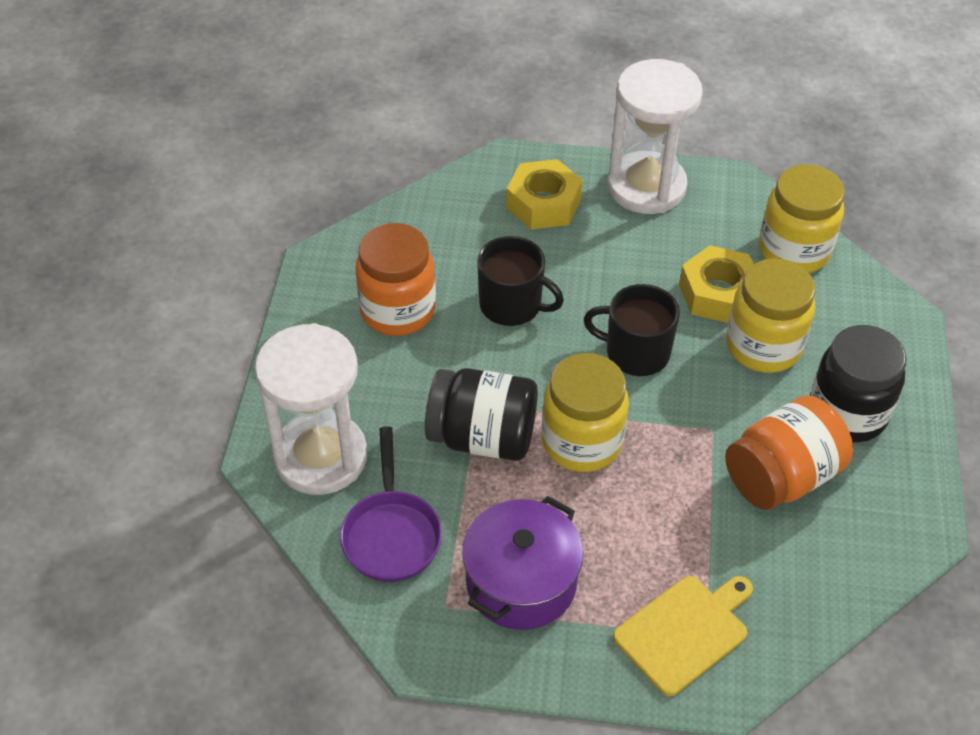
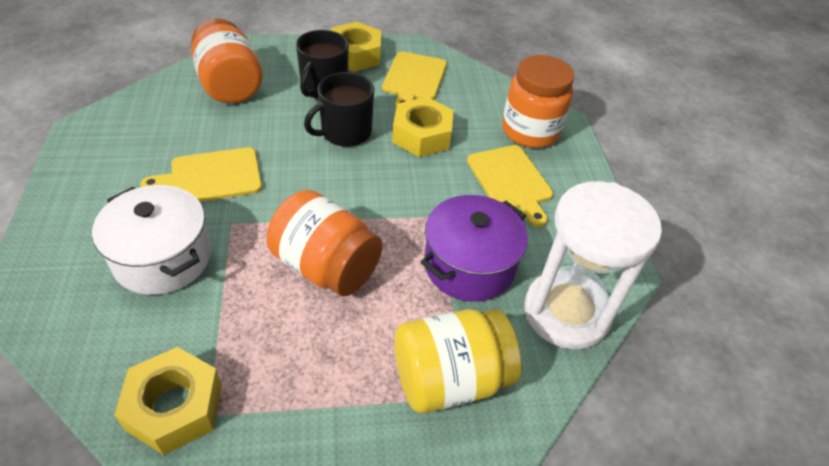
black jar: [425,368,538,461] [810,325,907,443] = 2 -> none = 0
orange jar: [355,223,436,336] [725,396,853,510] = 2 -> [191,19,263,103] [266,190,383,296] [502,55,574,148] = 3
purple pan: [340,426,442,582] = 1 -> none = 0
white hourglass: [255,323,367,495] [607,59,703,214] = 2 -> [524,181,662,349] = 1
white pot: none = 0 -> [92,185,211,295] = 1
yellow cutting board: [613,576,753,696] = 1 -> [140,147,262,202] [382,52,447,109] [467,145,553,227] = 3
yellow jar: [542,353,629,472] [726,258,815,373] [759,164,844,273] = 3 -> [395,309,521,413] = 1
yellow nut: [506,159,583,229] [679,245,754,323] = 2 -> [114,347,222,455] [331,22,381,72] [392,97,454,157] = 3

